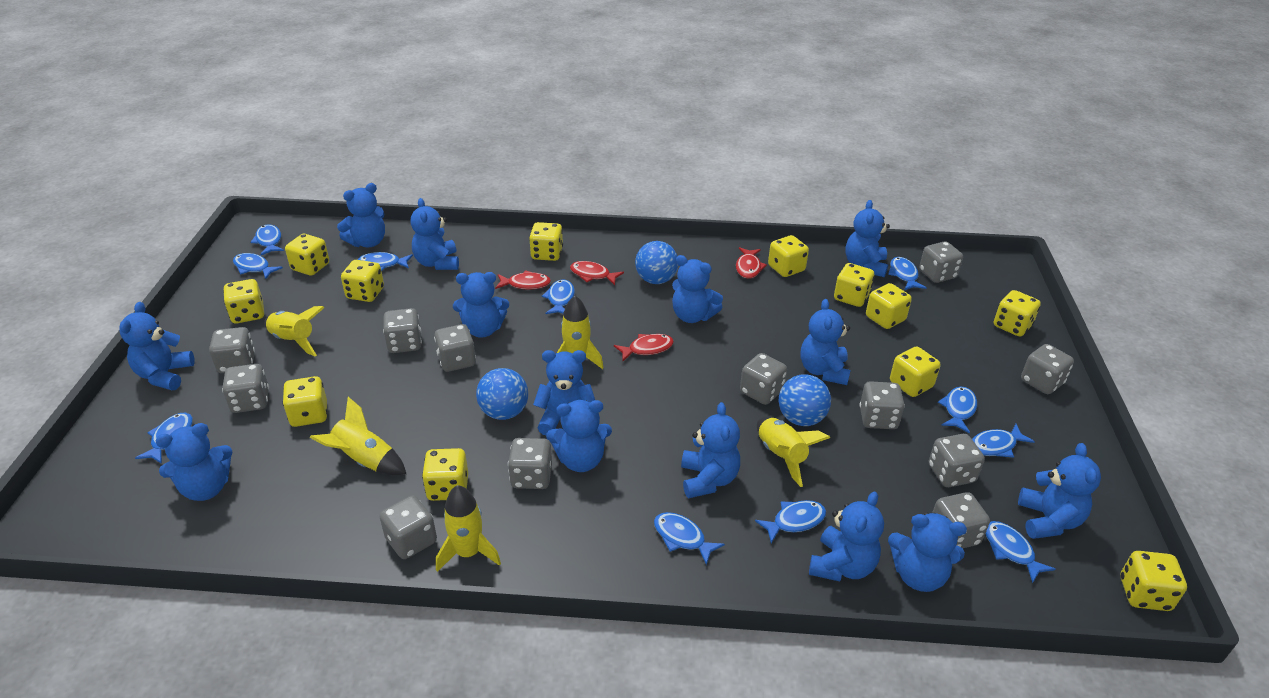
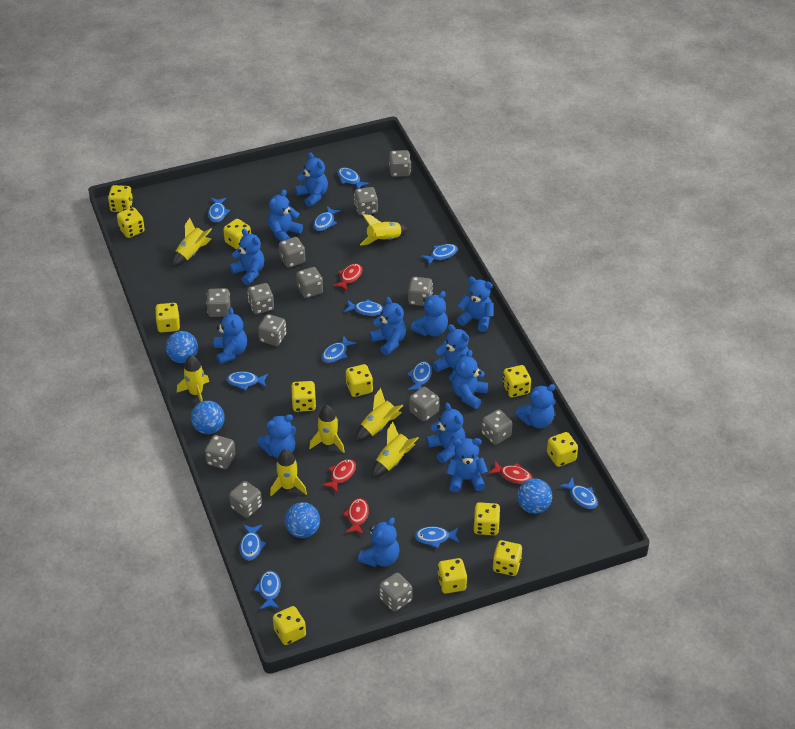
blue ball: [476,368,528,420] [635,241,678,284] [779,374,831,426] = 3 -> [166,331,198,363] [191,401,225,434] [285,502,320,538] [517,479,552,514] = 4
blue fish: [135,413,193,464] [233,253,283,279] [250,224,284,255] [358,252,413,271] [542,279,575,314] [654,512,725,565] [755,500,826,543] [888,257,927,290] [938,387,977,433] [972,424,1035,458] [985,521,1055,583] = 11 -> [208,198,230,222] [226,372,268,390] [240,525,266,560] [254,571,281,609] [313,206,341,231] [321,335,356,363] [337,168,369,189] [344,299,383,316] [407,362,432,390] [415,526,460,548] [420,244,458,266] [559,477,598,509] = 12
grey dice: [209,327,255,373] [222,364,269,413] [379,495,437,559] [383,308,422,353] [434,324,476,372] [508,438,552,489] [740,353,787,405] [859,381,905,429] [919,241,963,283] [929,434,985,487] [932,492,990,548] [1021,344,1074,394] = 12 -> [205,435,235,469] [206,288,230,317] [229,481,262,518] [247,283,274,314] [258,314,286,346] [279,237,305,268] [296,267,323,298] [354,187,378,215] [379,573,412,612] [389,150,411,177] [408,277,433,306] [409,387,439,422] [481,410,512,445] = 13
yellow rocket: [264,306,325,356] [310,397,406,475] [436,485,501,572] [557,296,604,369] [757,417,830,487] = 5 -> [172,218,212,267] [177,355,209,402] [270,449,307,496] [309,405,345,453] [355,388,403,442] [360,214,409,246] [372,422,418,478] = 7

